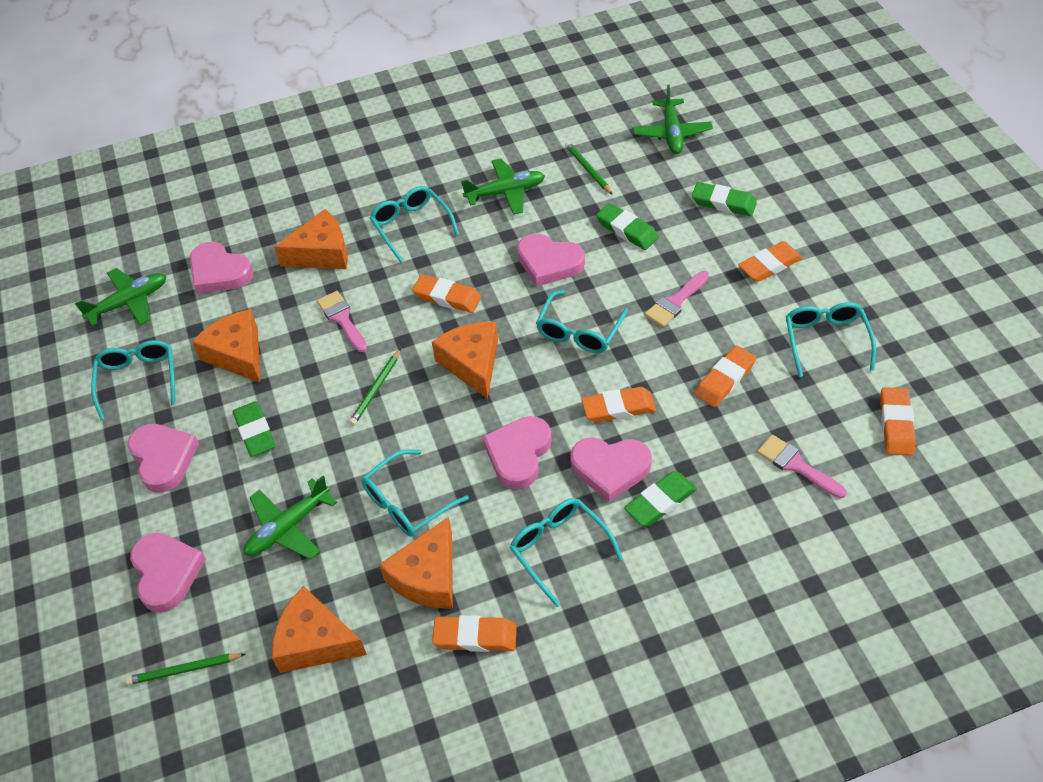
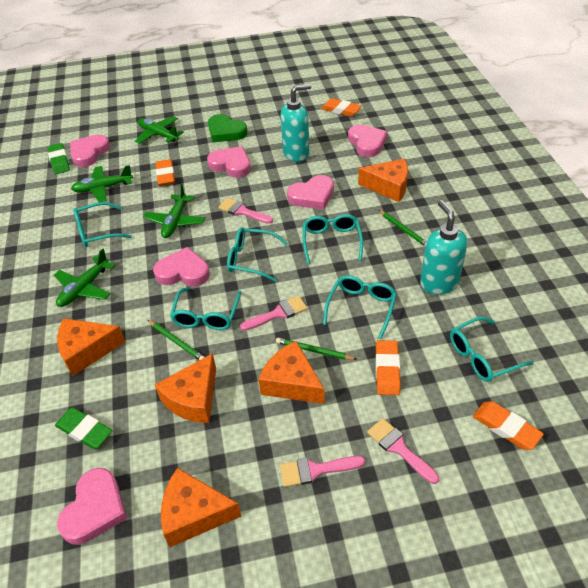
green eraser: [233,401,276,457] [596,203,659,250] [624,471,697,526] [692,182,757,216] = 4 -> [47,143,70,174] [55,407,113,449] = 2
green heart: none = 0 -> [208,114,248,142] = 1
orange eraser: [412,274,481,313] [432,615,517,652] [581,387,656,423] [695,345,756,407] [738,241,802,282] [880,387,916,456] = 6 -> [156,159,175,186] [321,98,362,117] [376,340,401,395] [473,401,544,450] = 4
pink brush: [317,291,367,352] [645,271,709,327] [757,435,847,498] = 3 -> [219,198,273,224] [240,296,308,331] [280,456,365,487] [367,418,439,484] = 4
turquoise soap dispenser: none = 0 -> [280,84,311,162] [420,200,468,294] = 2

